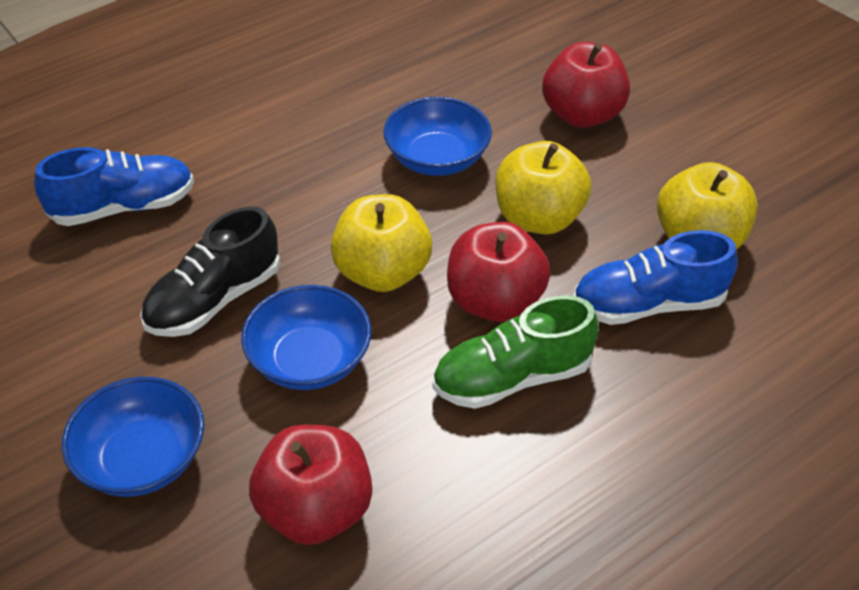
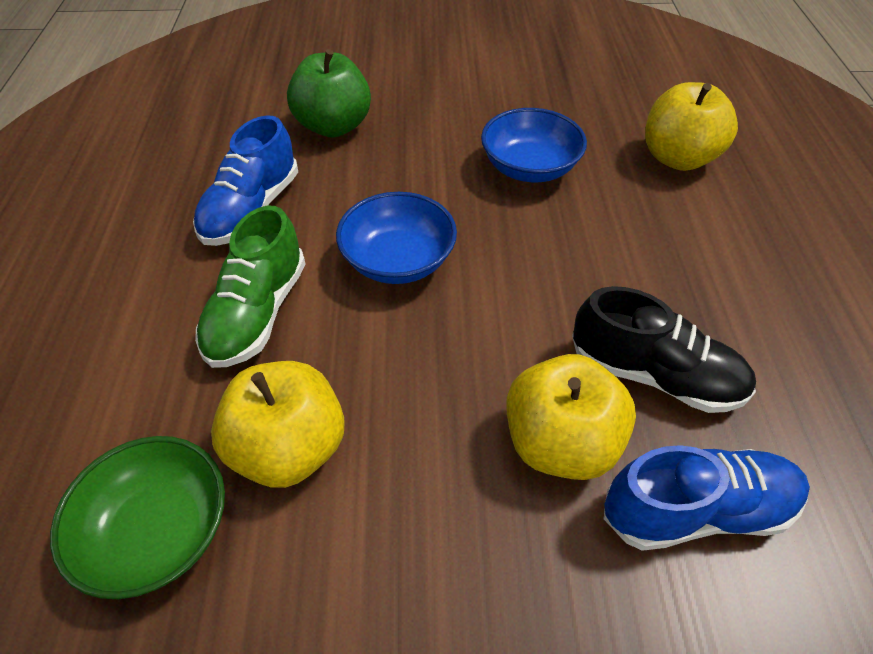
blue bowl: [62,377,204,497] [241,285,371,390] [383,97,492,176] = 3 -> [336,192,457,284] [481,108,587,182] = 2
green apple: none = 0 -> [287,49,371,137] = 1
green bowl: none = 0 -> [50,436,225,599] = 1
red apple: [249,425,372,545] [447,222,550,322] [542,42,630,128] = 3 -> none = 0

